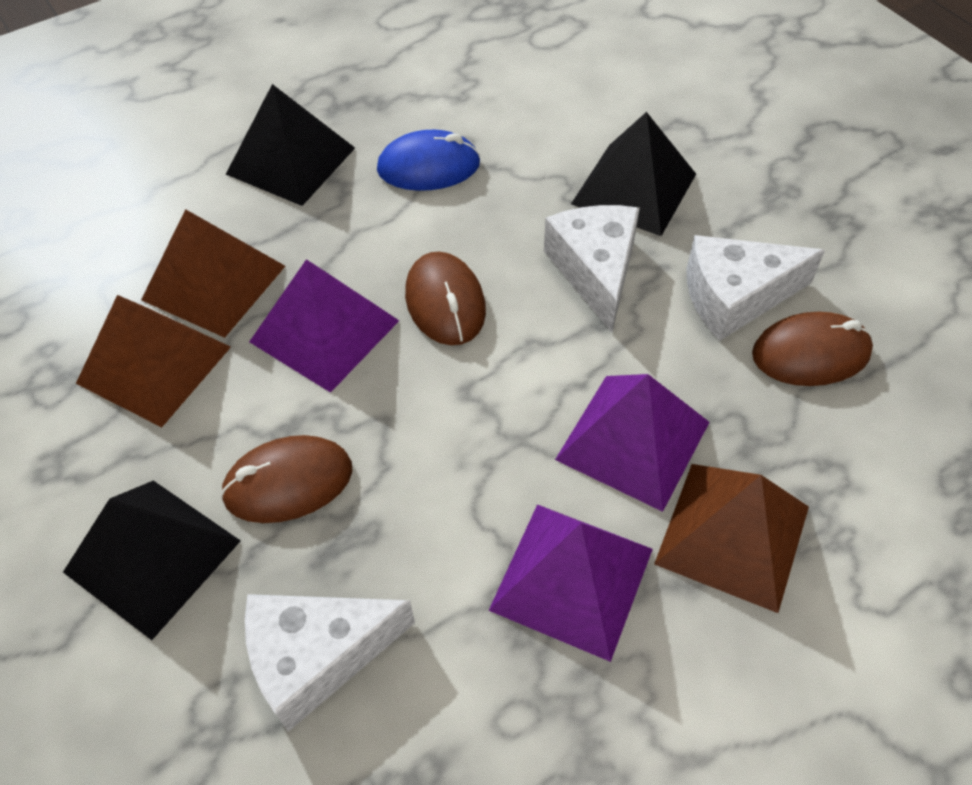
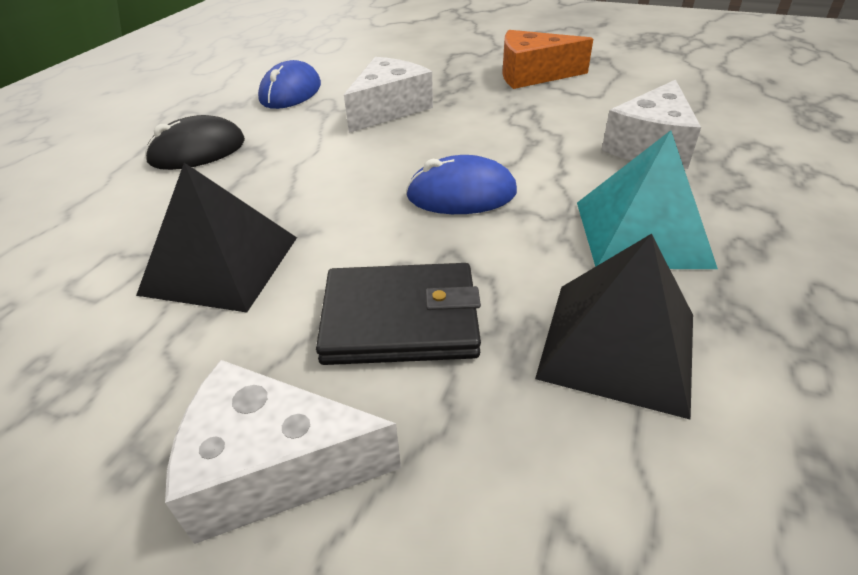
black mouse: none = 0 -> [145,115,245,170] = 1
black pyramid: [63,480,241,640] [226,84,355,206] [571,112,696,236] = 3 -> [136,163,297,312] [535,234,693,420] = 2
black wallet: none = 0 -> [316,263,481,365] = 1
blue mouse: [377,130,480,191] = 1 -> [258,60,321,109] [406,155,517,214] = 2
brown mouse: [220,435,352,523] [405,252,486,345] [752,312,873,386] = 3 -> none = 0
brown pyramid: [76,295,231,427] [141,209,285,338] [654,464,809,613] = 3 -> none = 0
orange cheese: none = 0 -> [502,30,593,89] = 1
purple pyramid: [249,259,399,393] [489,504,653,662] [555,374,709,512] = 3 -> none = 0
turquoise pyramid: none = 0 -> [577,130,718,269] = 1

